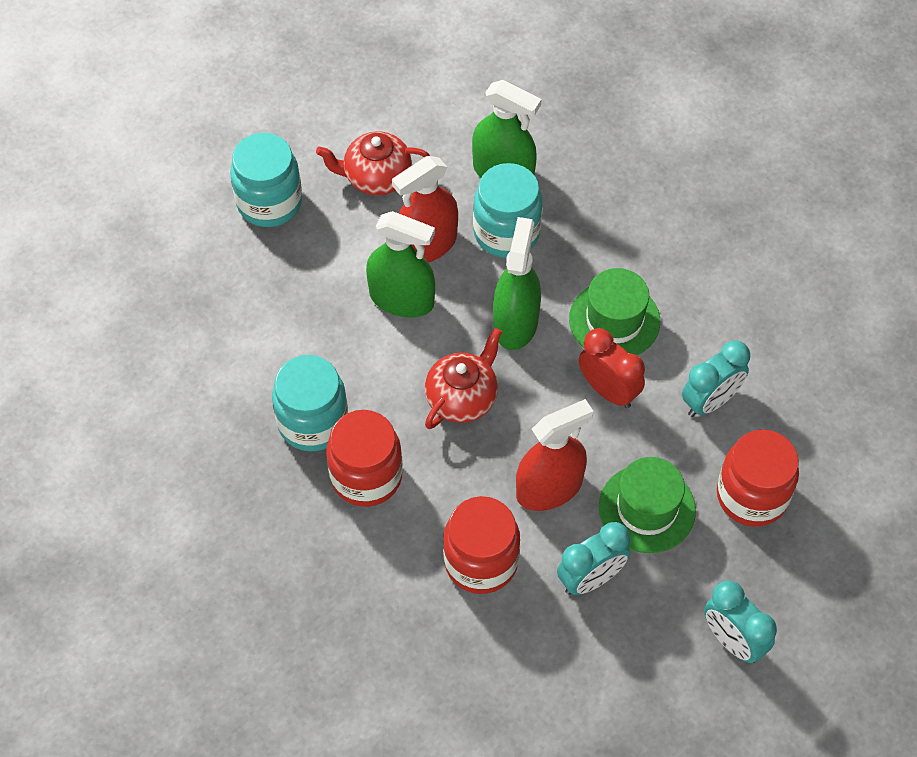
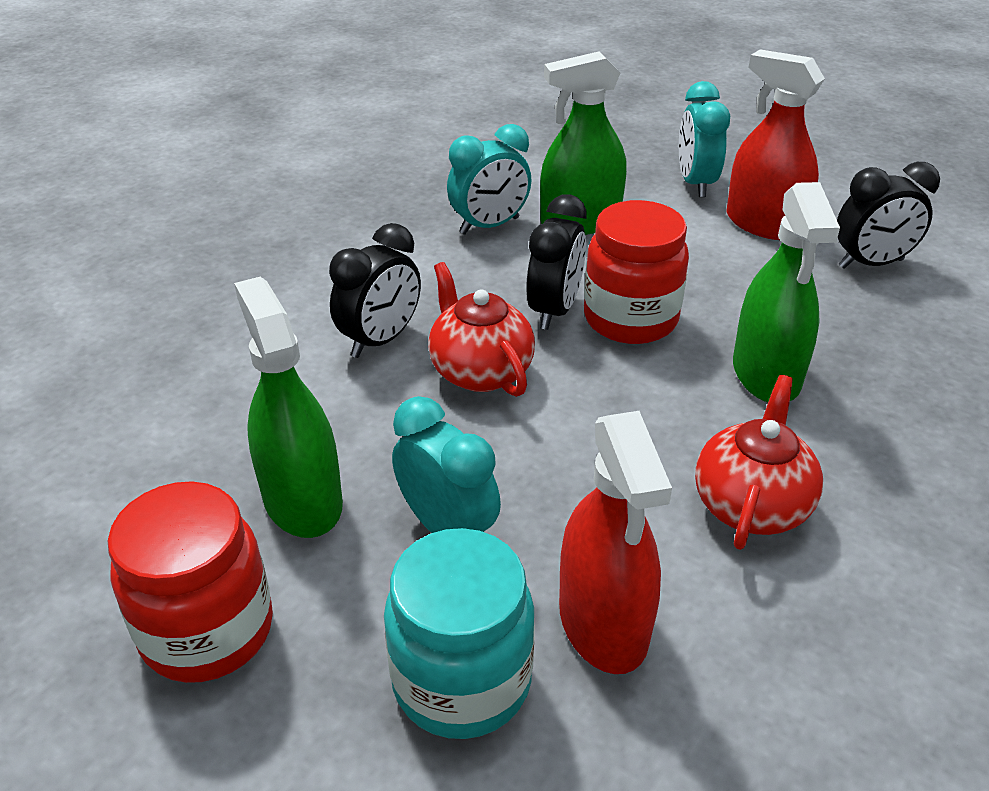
black clock: none = 0 -> [329,223,421,358] [526,194,587,330] [837,162,940,269] = 3
green hat: [569,268,660,355] [599,457,696,553] = 2 -> none = 0
red clock: [579,328,645,408] = 1 -> none = 0
red jar: [326,410,403,507] [443,496,520,594] [717,429,799,527] = 3 -> [108,481,273,683] [584,200,689,344] = 2
turquoise jar: [230,133,302,227] [272,355,348,451] [473,163,543,258] = 3 -> [384,528,535,739] = 1

